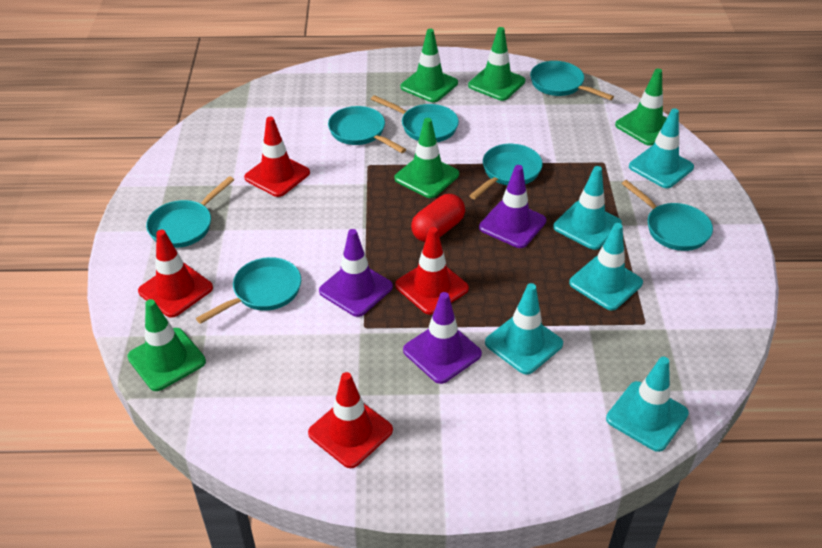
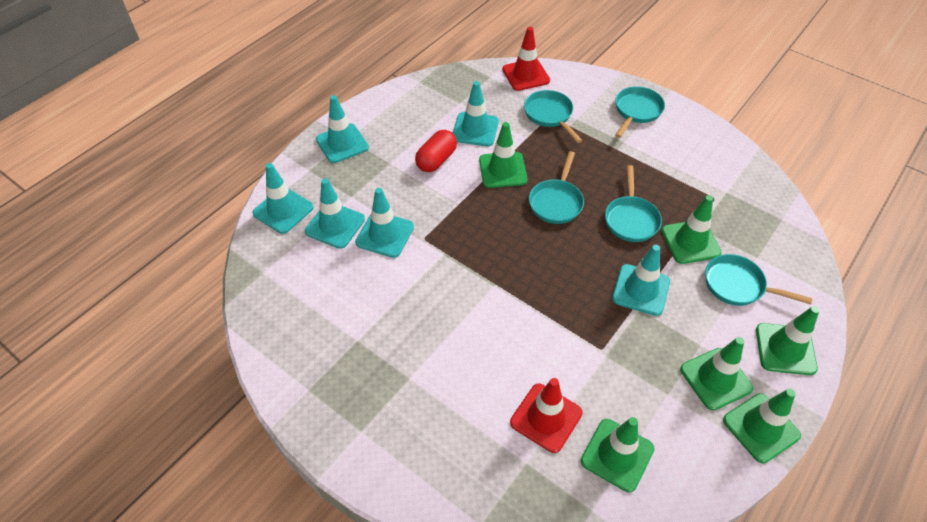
green traffic cone: [127,299,206,391] [394,118,459,198] [400,29,458,102] [468,27,525,101] [615,69,667,146] = 5 -> [479,122,528,188] [581,417,655,492] [662,195,722,264] [680,337,753,411] [723,389,801,463] [756,306,820,375] = 6
purple traffic cone: [319,229,393,317] [403,292,482,384] [479,165,546,248] = 3 -> none = 0
red traffic cone: [138,230,213,318] [244,117,310,197] [308,372,393,468] [395,227,469,315] = 4 -> [502,27,550,91] [510,378,583,453] = 2
turquoise pan: [146,176,234,248] [196,257,301,324] [328,106,406,153] [371,95,459,142] [469,144,543,199] [530,61,614,100] [621,180,713,251] = 7 -> [524,90,583,143] [529,151,584,224] [605,165,662,242] [615,86,665,138] [705,254,812,306] = 5
turquoise traffic cone: [485,283,563,375] [553,166,622,250] [569,223,643,310] [606,356,689,452] [629,108,694,188] = 5 -> [252,163,314,234] [305,178,365,249] [316,95,369,163] [355,188,414,258] [453,81,499,146] [612,245,670,316] = 6

